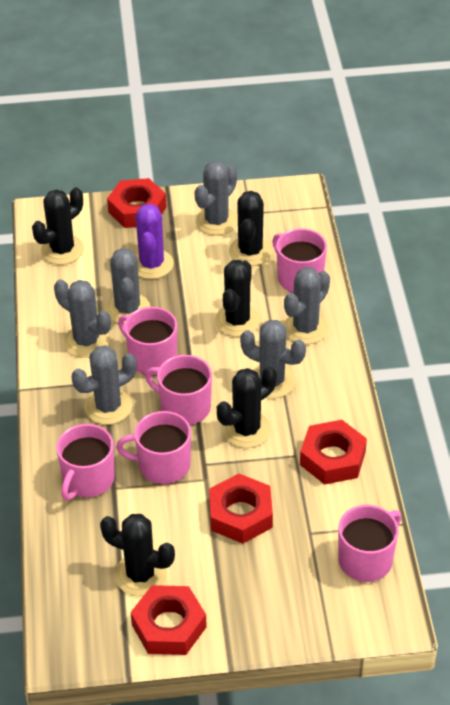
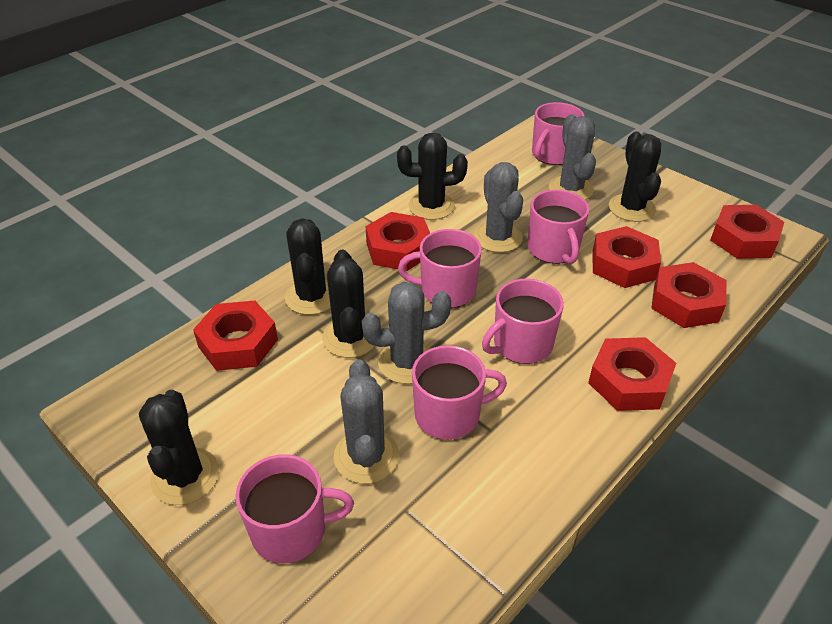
grey cactus: [54,279,111,358] [72,345,137,425] [105,248,150,324] [194,161,238,235] [240,320,306,398] [283,267,330,344] = 6 -> [334,359,399,484] [362,282,451,384] [474,162,523,253] [549,114,596,200] = 4
purple cactus: [135,203,174,279] = 1 -> none = 0
red nut: [107,178,167,228] [130,585,207,655] [209,473,273,544] [300,420,367,485] = 4 -> [193,301,278,371] [365,212,430,271] [588,337,676,411] [593,226,661,288] [651,262,727,328] [710,205,784,259] = 6

